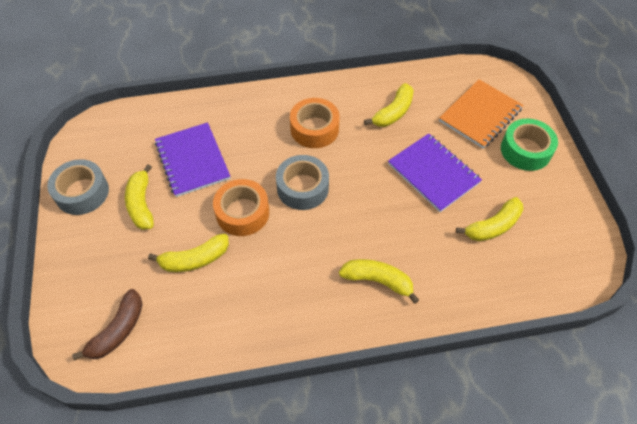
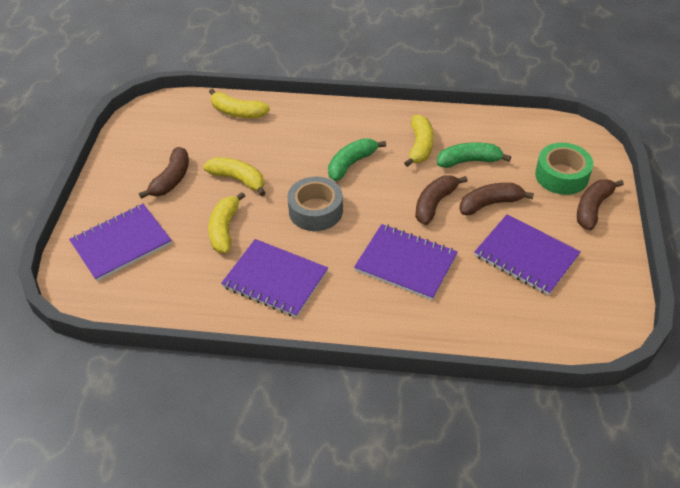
brown banana: [72,289,143,361] = 1 -> [139,147,189,199] [415,175,468,225] [459,183,534,215] [577,180,624,230] = 4
green banana: none = 0 -> [328,138,386,181] [437,142,511,168] = 2
grey tape: [47,159,109,215] [276,155,329,210] = 2 -> [287,177,343,231] = 1
orange notebook: [439,79,523,148] = 1 -> none = 0
orange tape: [213,179,269,236] [290,98,340,148] = 2 -> none = 0
purple notebook: [155,122,230,197] [388,133,482,212] = 2 -> [69,204,172,281] [221,239,328,318] [354,224,458,300] [474,215,581,295] = 4
yellow banana: [125,164,154,230] [148,234,229,272] [339,259,419,304] [364,83,414,127] [456,197,523,241] = 5 -> [203,157,265,196] [208,192,245,253] [209,89,270,118] [404,115,434,167] = 4

